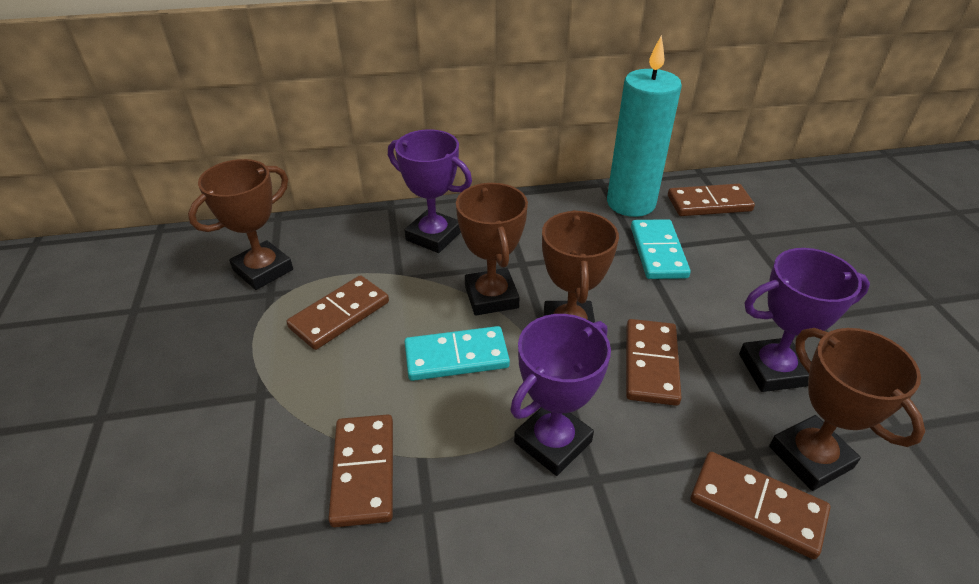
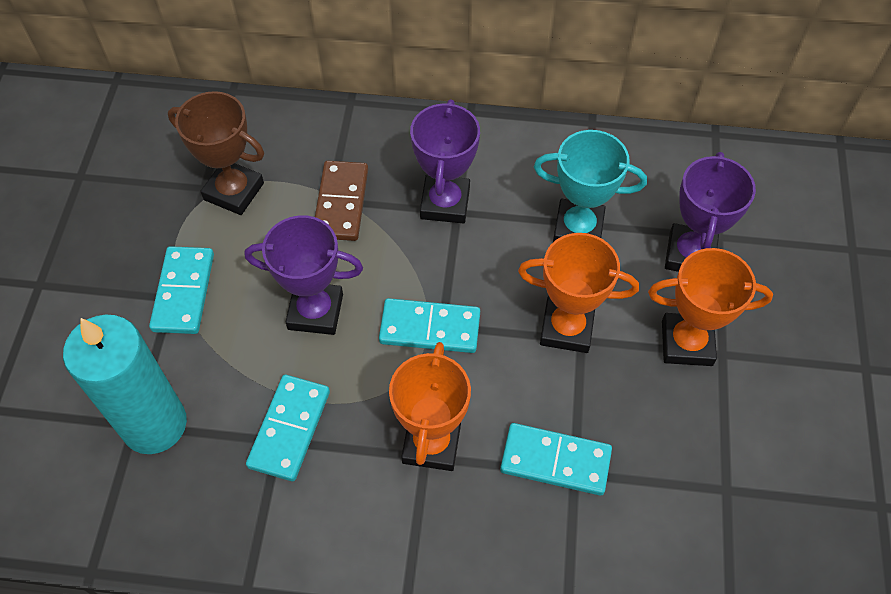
brown domino: [287,275,389,350] [328,414,393,527] [626,319,682,406] [668,184,755,216] [691,452,831,559] = 5 -> [315,161,368,241] = 1
brown trophy: [188,159,293,290] [456,183,528,316] [542,210,619,323] [769,328,925,491] = 4 -> [168,91,264,215] = 1
orange trophy: none = 0 -> [389,342,471,471] [518,233,639,353] [648,248,773,366] = 3
turquoise domino: [404,326,510,381] [631,219,691,279] = 2 -> [149,246,214,334] [246,375,330,481] [379,298,480,353] [500,423,612,496] = 4
turquoise trophy: none = 0 -> [534,130,647,242] = 1

